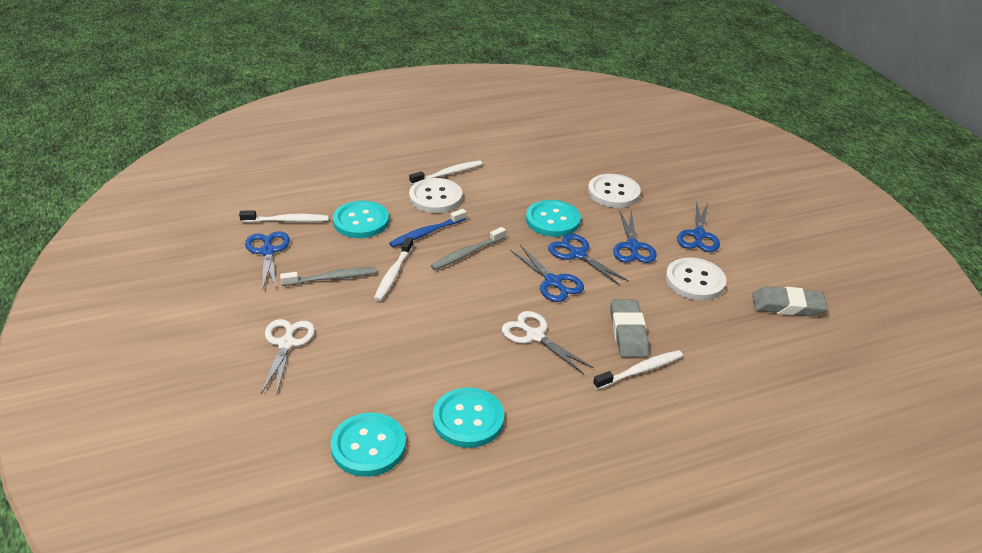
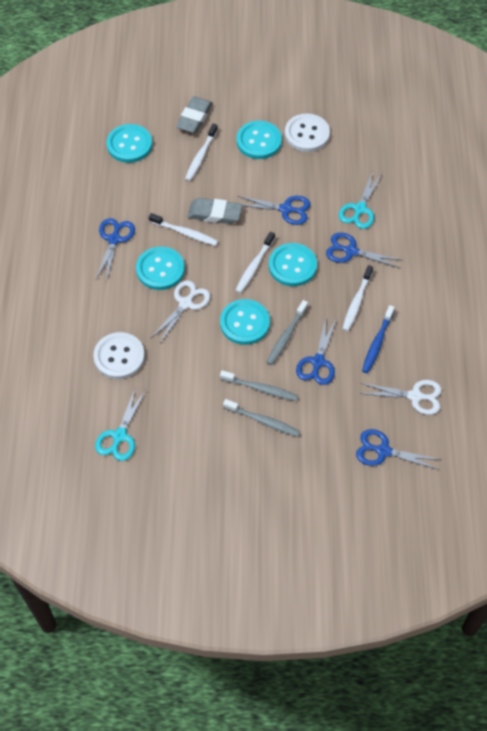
grey toothbrush: [280,267,377,286] [431,227,506,270] = 2 -> [220,370,298,401] [223,399,300,437] [267,300,308,365] = 3
turquoise button: [330,413,406,477] [333,201,389,238] [433,388,505,448] [526,200,581,237] = 4 -> [107,124,152,163] [136,246,185,290] [220,299,270,345] [237,121,282,159] [269,243,317,286] = 5
turquoise scissors: none = 0 -> [95,389,146,461] [339,171,382,229] = 2
white button: [409,178,462,213] [588,174,641,208] [666,257,726,301] = 3 -> [93,332,145,379] [285,114,330,152] = 2

